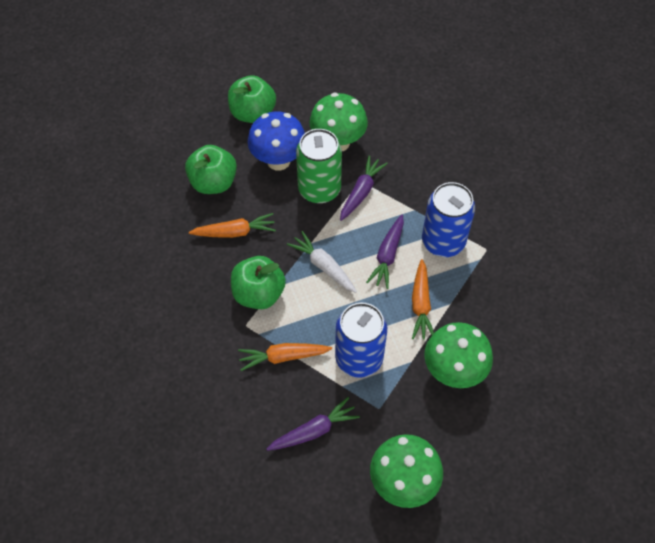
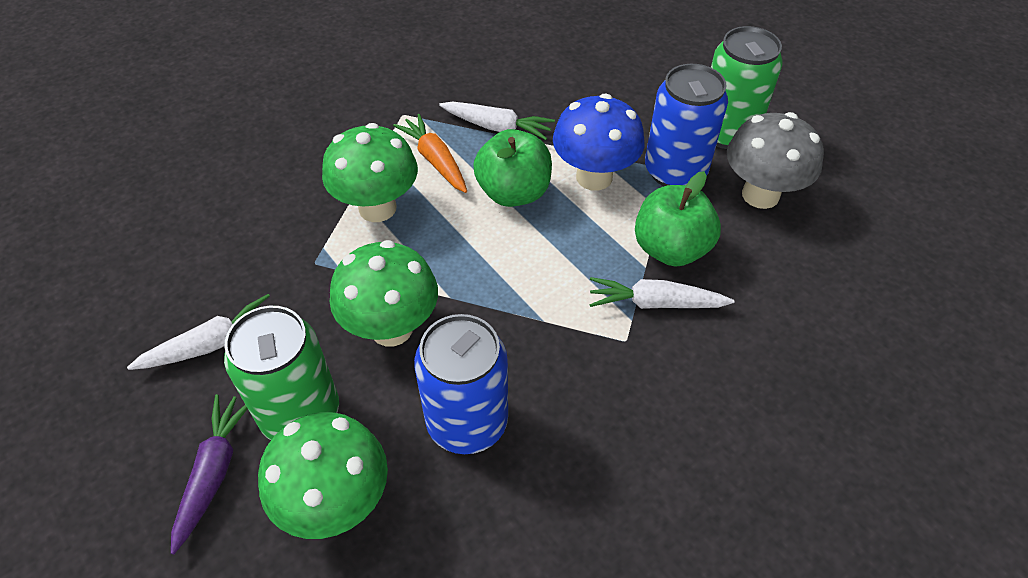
green apple: [185,145,237,194] [228,75,276,123] [231,256,286,309] = 3 -> [473,129,552,207] [635,171,721,266] = 2
green can: [296,129,342,204] = 1 -> [224,306,339,440] [711,26,783,149] = 2
grey mushroom: none = 0 -> [727,112,824,209] = 1
orange carrot: [189,213,276,238] [238,343,332,371] [412,259,434,339] = 3 -> [393,114,467,193] = 1
purple carrot: [266,397,360,451] [340,155,388,221] [366,214,404,289] = 3 -> [171,394,248,554] = 1
white carrot: [287,231,357,293] = 1 -> [127,294,270,370] [439,102,555,140] [590,277,734,309] = 3

